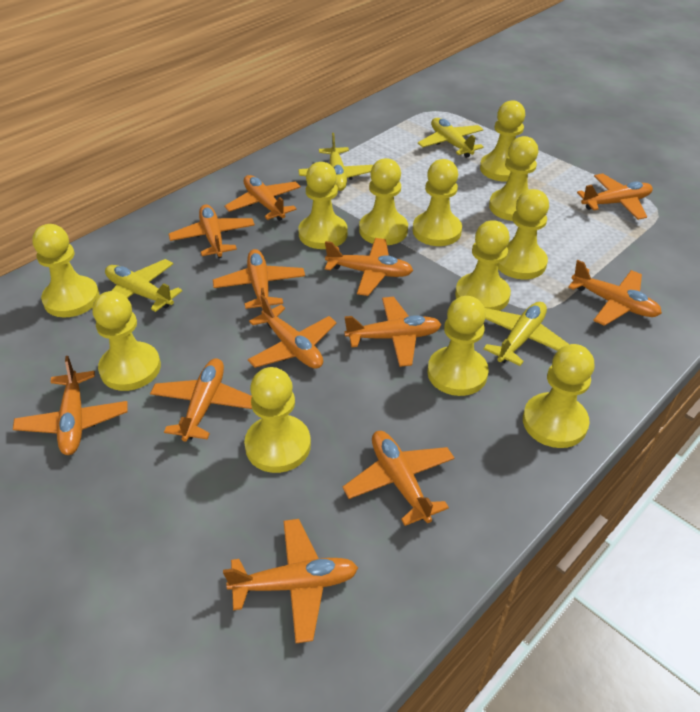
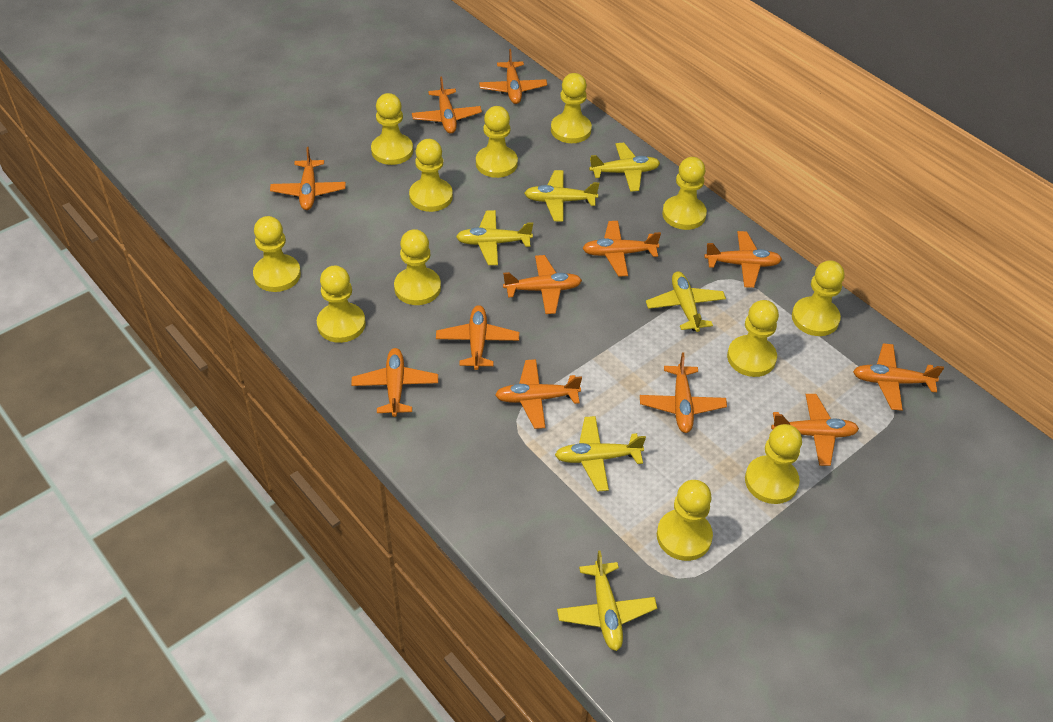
yellow plane: [105,259,182,312] [298,133,373,191] [418,118,484,158] [483,302,569,366] = 4 -> [456,210,533,265] [524,170,599,222] [555,416,646,492] [557,551,657,651] [589,143,660,192] [646,272,726,332] = 6

